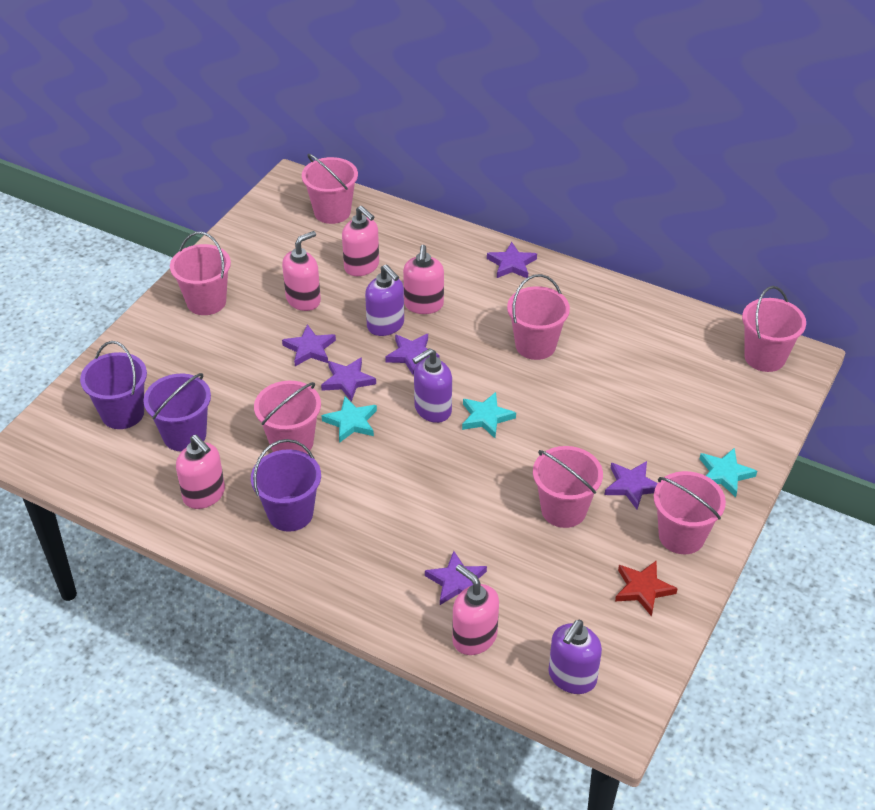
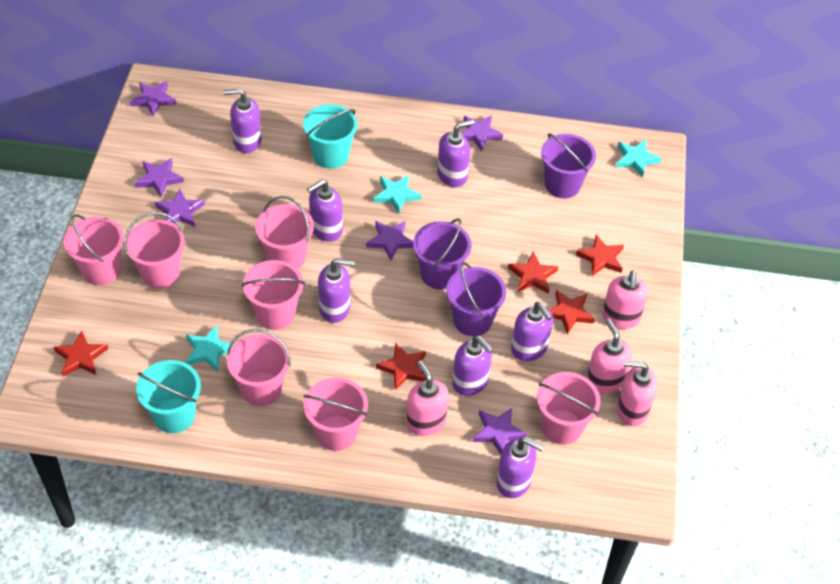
pink soap dispenser: [176,435,225,509] [282,231,321,311] [342,206,379,276] [403,245,444,314] [452,564,499,655] = 5 -> [406,360,449,436] [586,319,632,394] [602,270,648,329] [617,361,657,426] = 4
purple soap dispenser: [365,264,404,336] [412,348,452,423] [548,620,602,694] = 3 -> [223,89,262,153] [307,179,343,242] [318,258,355,323] [437,120,474,187] [452,336,493,396] [496,437,544,498] [511,302,553,361] = 7
red star: [615,561,678,616] = 1 -> [54,331,108,377] [376,343,426,390] [508,252,558,294] [549,290,595,335] [576,235,624,276] = 5
turquoise bucket: none = 0 -> [136,360,201,433] [303,104,358,169] = 2

